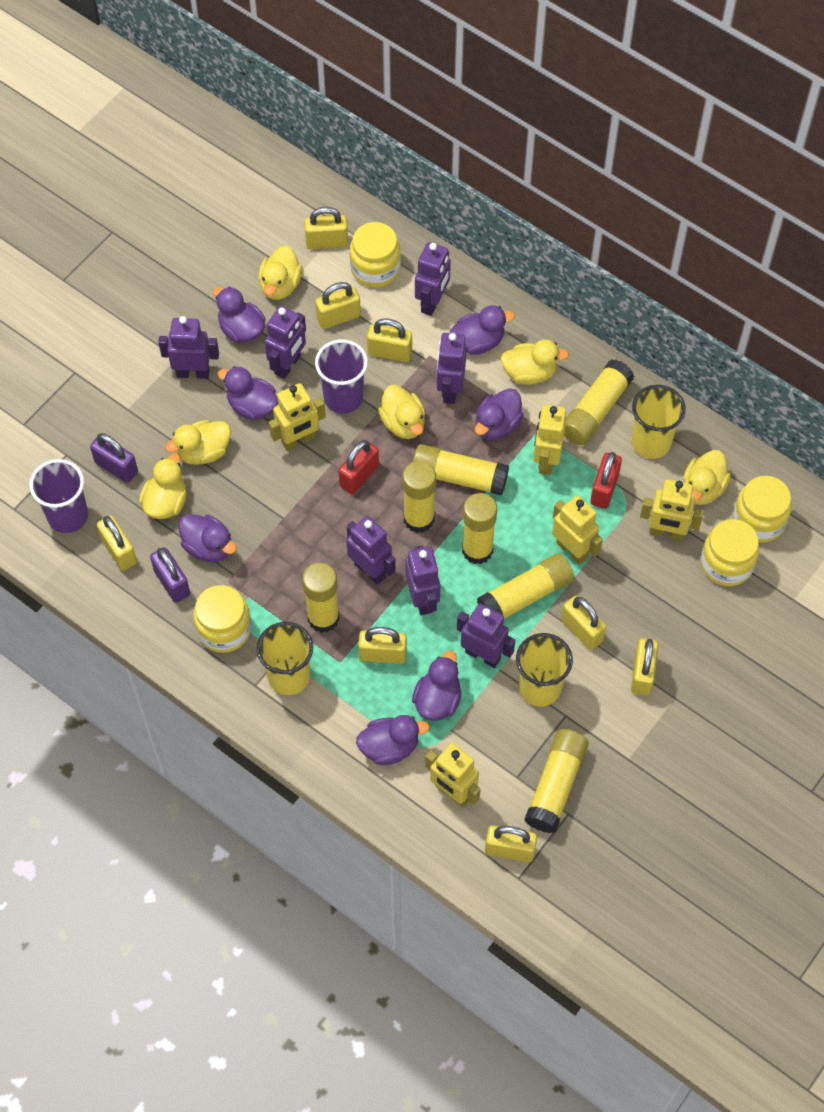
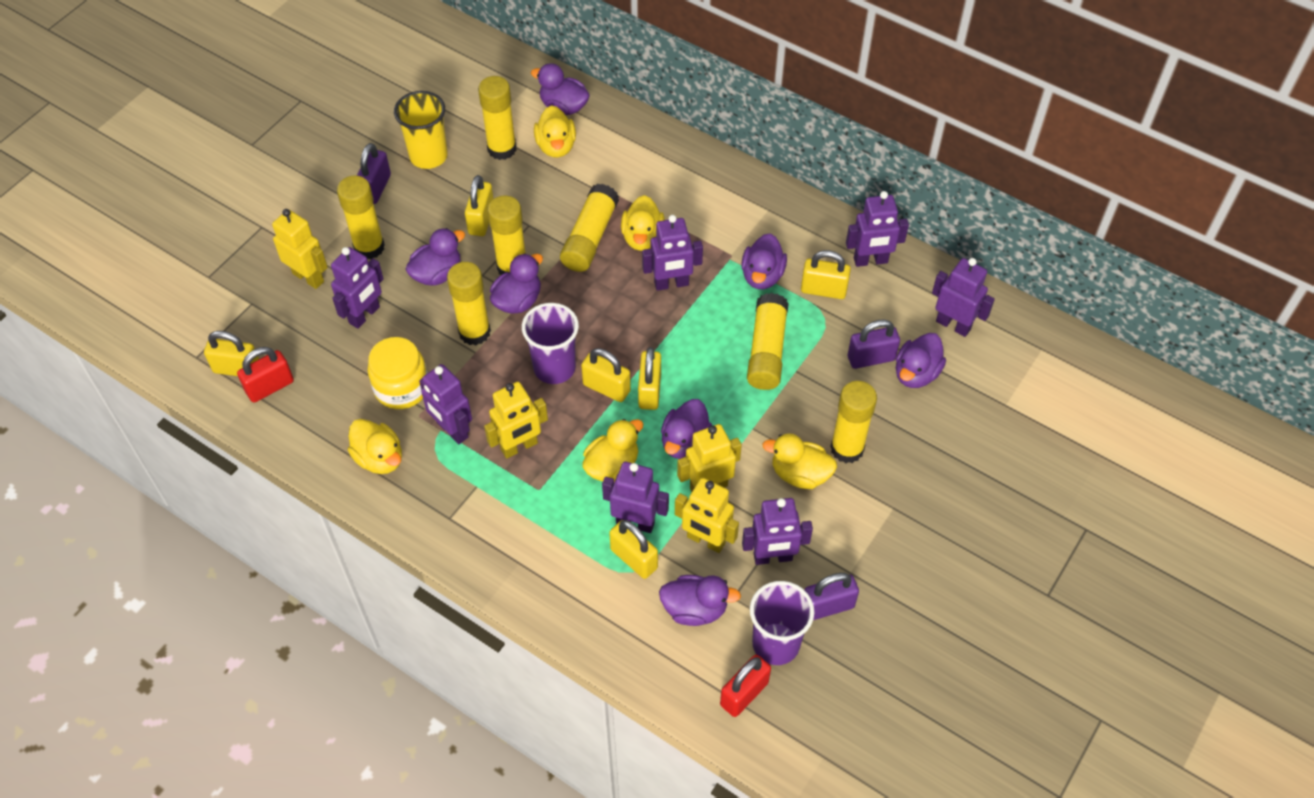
purple padlock: [90,433,138,483] [150,547,190,603] = 2 -> [357,143,391,204] [804,573,859,620] [848,319,900,369] = 3
yellow cup: [257,622,313,695] [516,633,573,706] [631,385,686,459] = 3 -> [394,91,448,169] = 1
yellow duck: [139,453,187,519] [165,420,231,465] [258,246,302,300] [378,385,425,439] [500,339,569,385] [683,450,731,505] = 6 -> [348,419,402,474] [534,105,576,157] [582,419,643,482] [621,195,665,251] [763,433,837,489] = 5
yellow jar: [193,585,251,653] [350,222,401,288] [700,519,760,586] [733,476,792,543] = 4 -> [368,337,427,409] = 1
yellow padlock: [97,516,137,571] [304,207,348,249] [315,282,361,329] [358,627,407,664] [367,318,412,362] [485,825,537,862] [561,595,606,650] [631,638,658,696] = 8 -> [204,331,259,376] [465,175,494,236] [581,348,631,402] [609,520,658,579] [638,347,661,410] [801,250,851,299] = 6
yellow robot: [269,383,326,451] [425,743,481,807] [533,405,566,475] [552,495,603,565] [640,479,704,541] = 5 -> [272,209,328,289] [484,382,548,459] [675,478,739,553] [677,424,742,492] = 4

